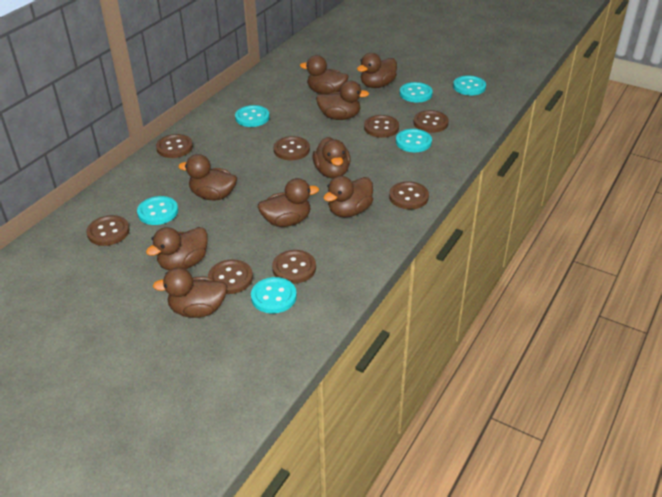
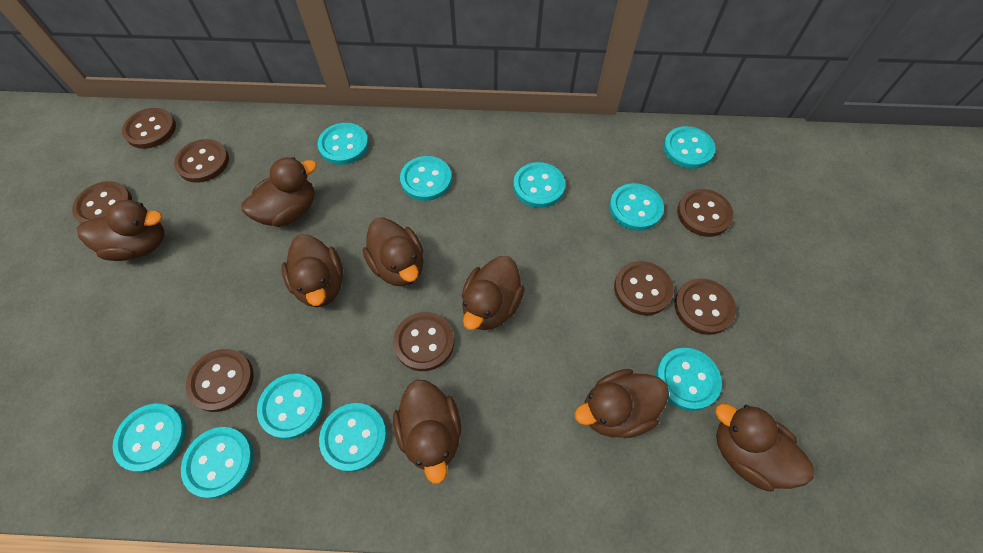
brown duck: [146,227,208,271] [153,268,227,318] [178,154,237,201] [258,178,319,227] [300,55,349,94] [312,137,351,178] [316,81,369,120] [324,176,373,217] [357,53,397,88] = 9 -> [77,200,164,261] [241,157,317,227] [282,234,343,307] [363,217,424,286] [393,380,461,484] [462,256,525,330] [575,369,669,438] [715,404,814,492] = 8
turquoise button: [137,196,178,225] [235,105,269,127] [251,277,297,313] [396,129,432,152] [400,82,433,102] [453,76,486,95] = 6 -> [113,404,186,472] [181,427,254,499] [257,374,325,439] [318,123,369,165] [319,403,387,472] [400,156,452,201] [513,162,565,208] [609,183,664,231] [656,348,722,411] [663,126,716,169] = 10

